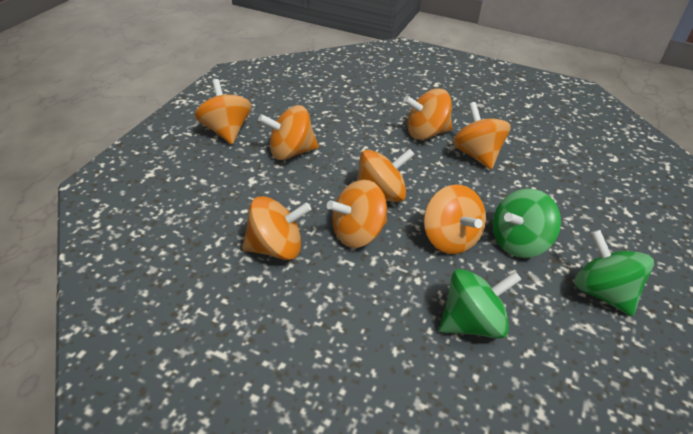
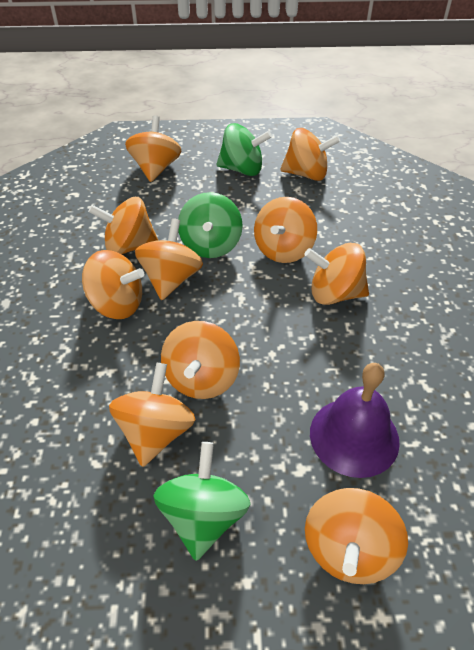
orange spinning top: [195,79,251,144] [242,196,311,260] [258,105,319,160] [327,180,387,248] [357,148,415,202] [404,88,452,140] [424,185,486,254] [453,102,511,170] = 8 -> [82,250,144,319] [88,197,158,254] [109,362,196,467] [125,115,182,182] [135,218,203,300] [161,321,240,399] [254,197,317,263] [280,128,340,181] [304,243,369,305] [305,488,408,584] = 10
purple bell: none = 0 -> [310,363,400,478] = 1

